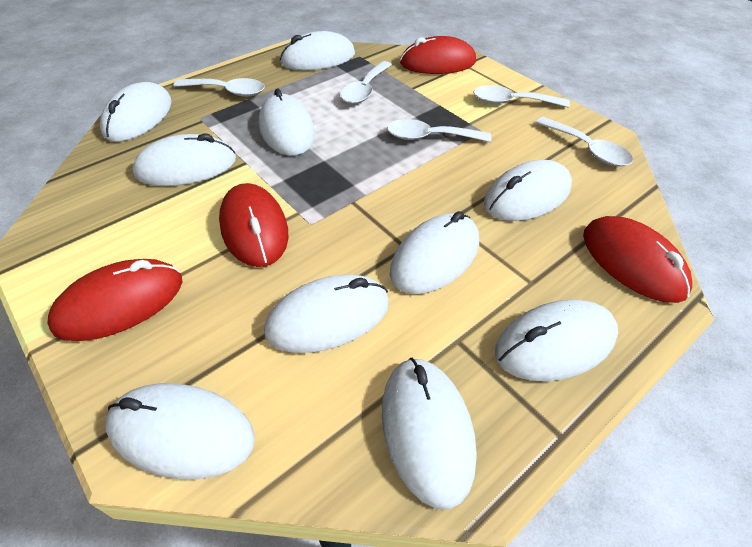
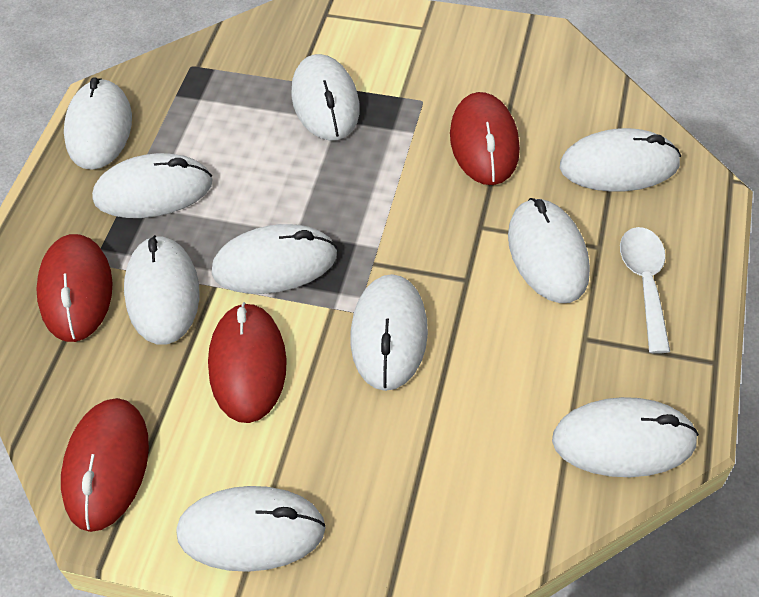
white spoon: [173,78,265,97] [340,61,392,104] [387,119,491,142] [473,85,570,108] [535,117,633,166] = 5 -> [620,227,670,354] = 1

